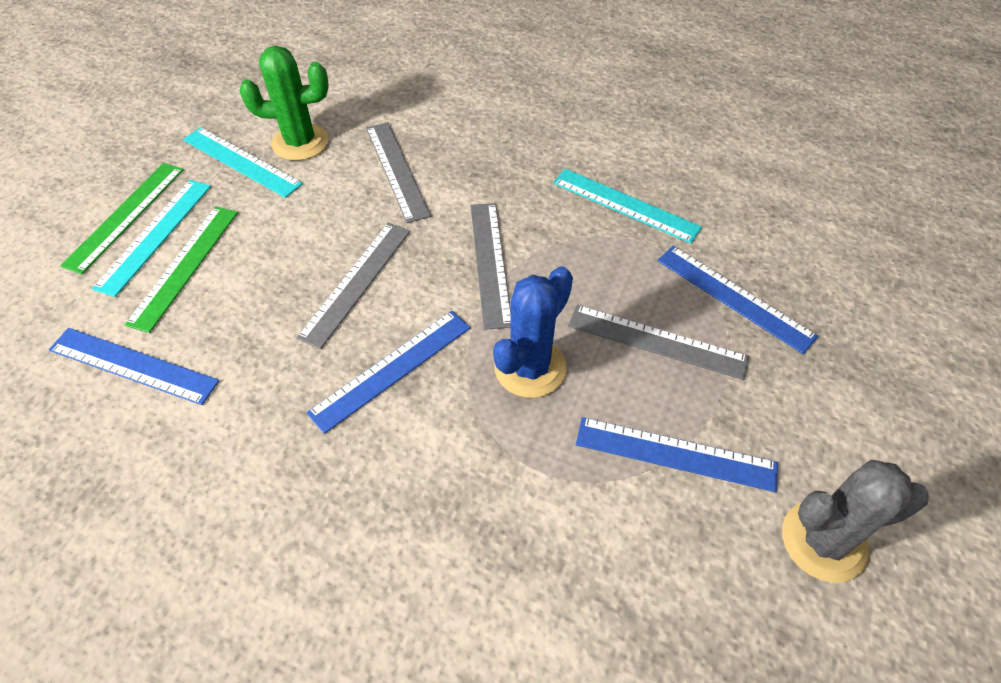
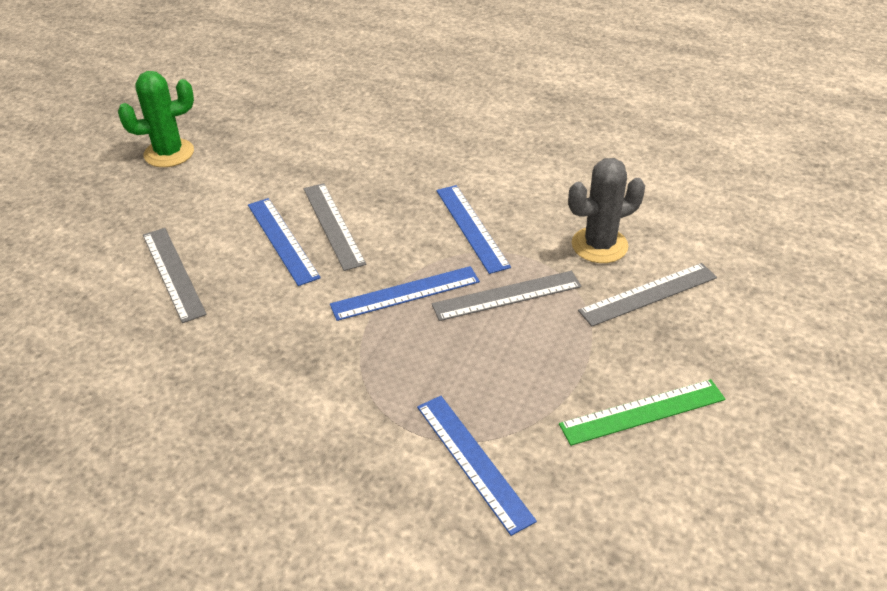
blue cactus: [493,266,573,398] = 1 -> none = 0
green ruler: [60,163,184,274] [125,206,238,333] = 2 -> [559,379,725,446] = 1
turquoise ruler: [92,180,211,297] [183,127,303,198] [553,169,702,244] = 3 -> none = 0

